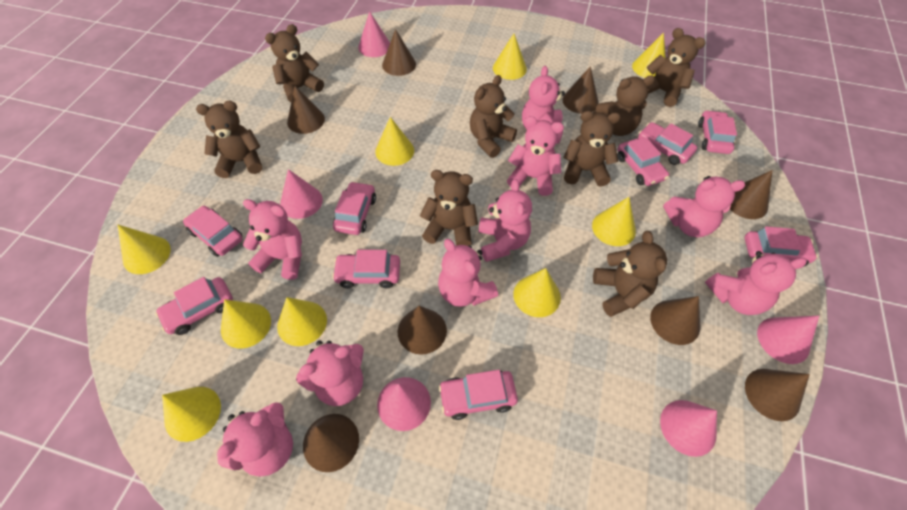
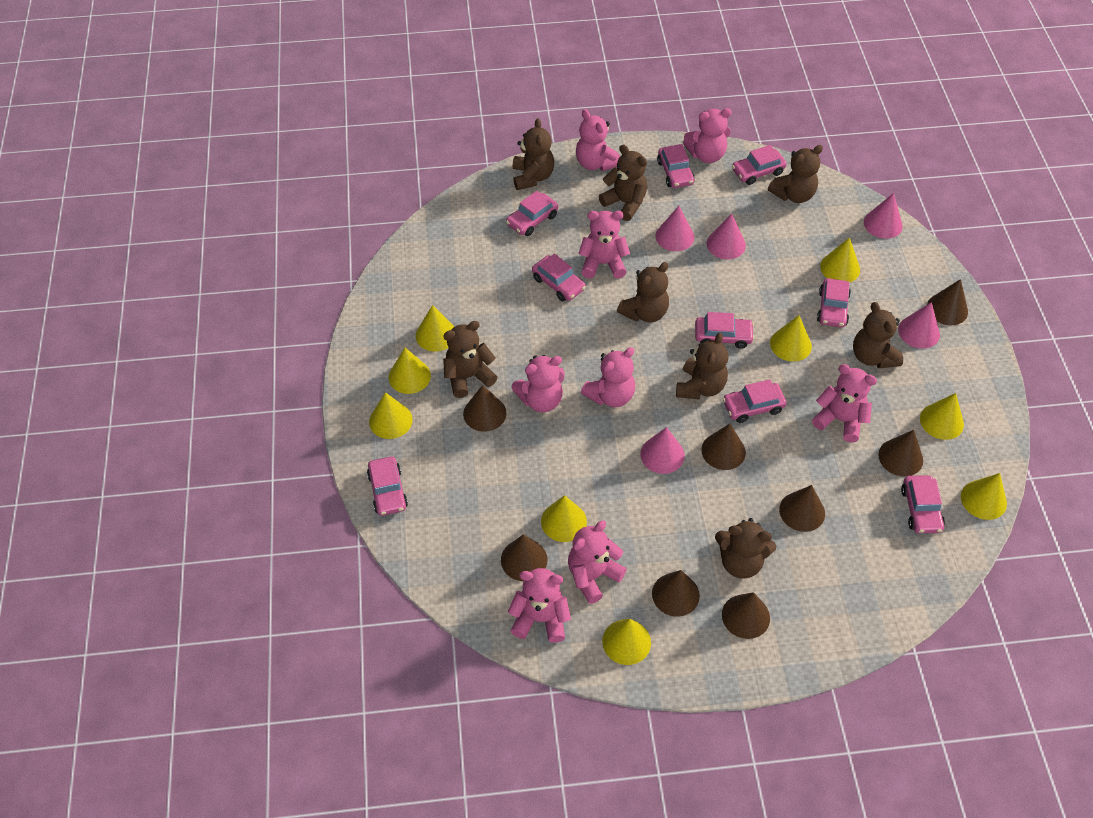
pink teddy bear: [217,402,293,476] [243,199,302,280] [296,340,364,406] [438,239,498,307] [478,179,532,262] [507,116,564,196] [522,66,565,144] [663,176,745,237] [705,251,807,315] = 9 -> [508,568,571,643] [512,355,565,412] [568,521,627,604] [576,109,620,171] [578,211,630,279] [581,347,635,407] [683,108,732,163] [812,364,877,443] = 8

